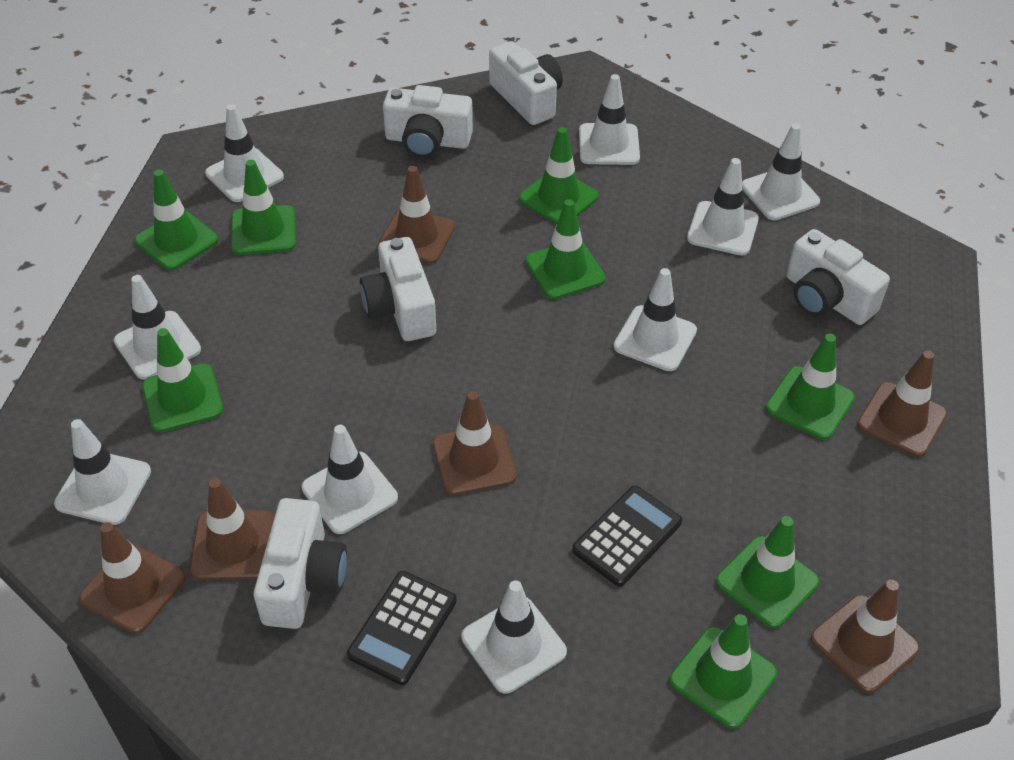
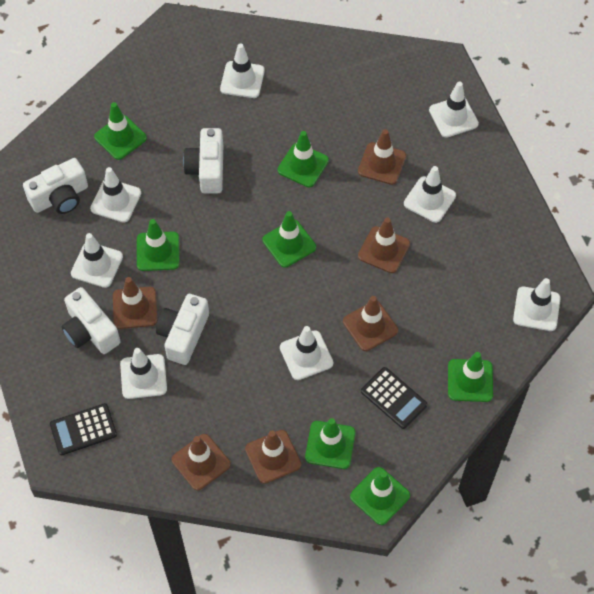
green traffic cone: [135,170,219,270] [142,328,223,432] [231,160,296,255] [519,127,599,224] [525,199,606,299] [669,614,777,729] [716,516,819,628] [766,334,855,440] = 8 -> [94,102,147,160] [137,219,180,271] [262,211,316,268] [277,131,329,188] [305,418,356,469] [350,467,410,525] [448,352,493,402] = 7
white camera: [253,498,347,629] [360,237,436,341] [383,85,473,158] [489,41,563,125] [786,229,890,325] = 5 -> [23,158,88,214] [61,287,121,354] [156,294,209,365] [183,128,223,193] = 4
white traffic cone: [54,419,151,525] [114,275,201,380] [205,104,284,202] [302,425,398,534] [461,580,567,694] [579,74,640,165] [614,268,697,371] [687,158,759,256] [742,124,820,220] = 9 -> [71,233,123,288] [90,167,141,223] [120,348,167,399] [220,43,265,98] [280,326,333,380] [404,166,456,223] [429,81,479,138] [513,278,561,331] = 8

